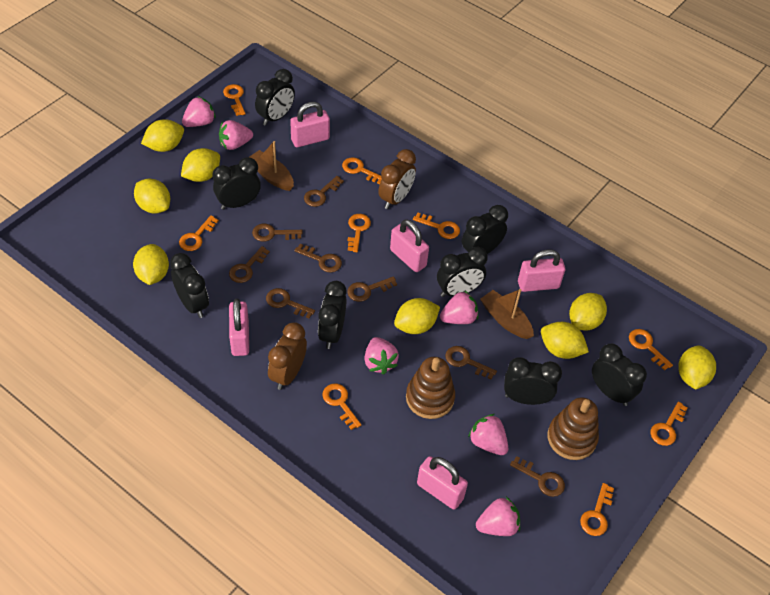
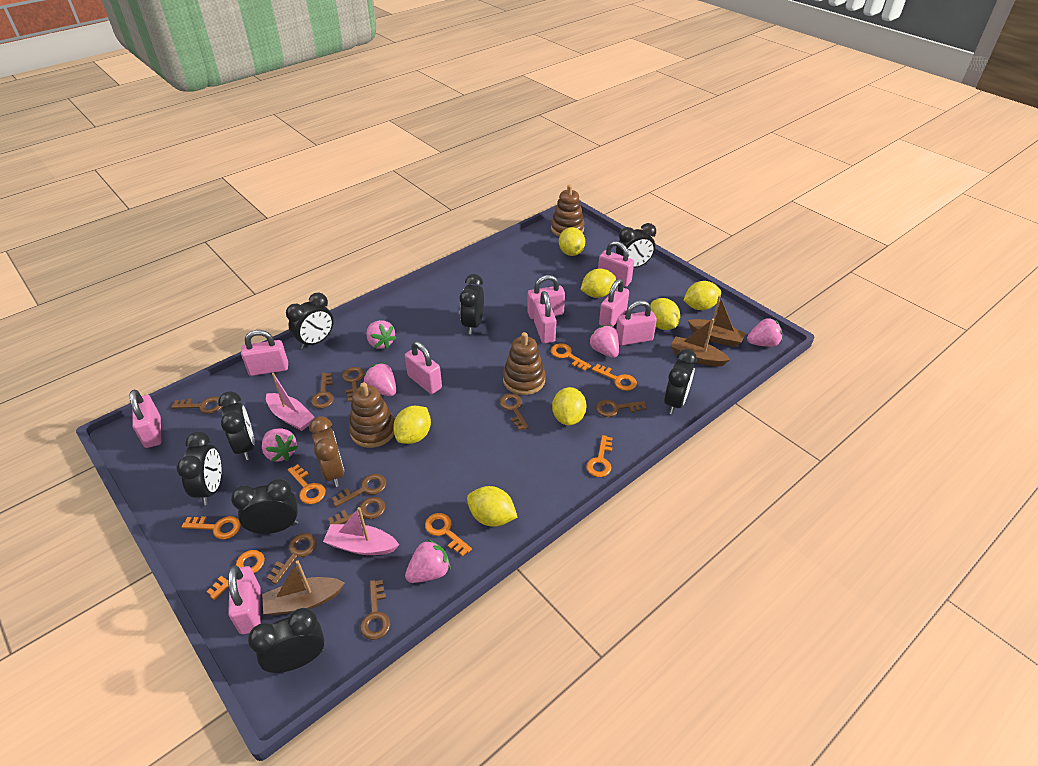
brown boat: [249,141,294,191] [480,289,534,339] = 2 -> [262,560,345,615] [670,319,730,366] [688,295,746,347] = 3
brown clock: [268,322,307,390] [378,149,416,209] = 2 -> [309,416,345,487] = 1
brown key: [229,246,270,283] [252,224,303,242] [266,288,315,319] [294,244,342,273] [304,176,344,207] [347,276,397,302] [445,346,497,379] [510,456,565,497] = 8 -> [171,397,222,414] [266,533,317,584] [311,373,334,409] [328,497,386,526] [332,474,387,507] [342,367,364,402] [360,580,390,640] [499,393,529,430] [596,400,646,417] = 9
brown stacking toy: [406,357,455,419] [547,398,599,460] = 2 -> [349,382,395,448] [503,332,545,395] [551,185,585,237] = 3
orange key: [179,215,219,251] [223,84,246,116] [322,383,361,430] [342,157,382,184] [348,214,371,252] [413,213,460,239] [580,483,614,536] [629,329,673,370] [650,402,688,446] = 9 -> [182,516,241,539] [207,550,265,600] [288,464,326,504] [425,513,472,556] [551,343,591,371] [586,435,612,477] [592,364,637,391] = 7
pink boat: none = 0 -> [266,373,315,431] [323,507,399,555] = 2
pink padlock: [229,299,249,356] [290,102,330,147] [390,219,429,272] [417,456,468,510] [518,249,565,292] = 5 -> [130,390,162,448] [228,566,260,635] [241,330,288,376] [405,341,442,394] [527,275,565,319] [534,291,557,343] [598,241,634,287] [599,279,629,327] [616,300,657,346] = 9
yellow lemon: [133,244,169,285] [134,179,170,214] [141,119,184,152] [181,148,220,182] [394,298,440,334] [541,322,589,359] [569,293,607,330] [678,345,716,390] = 8 -> [393,406,431,444] [467,486,518,527] [552,387,587,426] [559,227,585,256] [580,269,616,298] [650,298,680,330] [684,281,721,310] = 7

